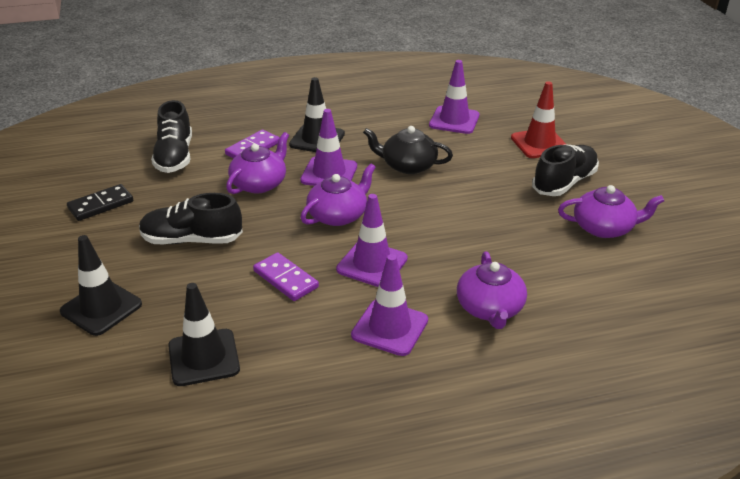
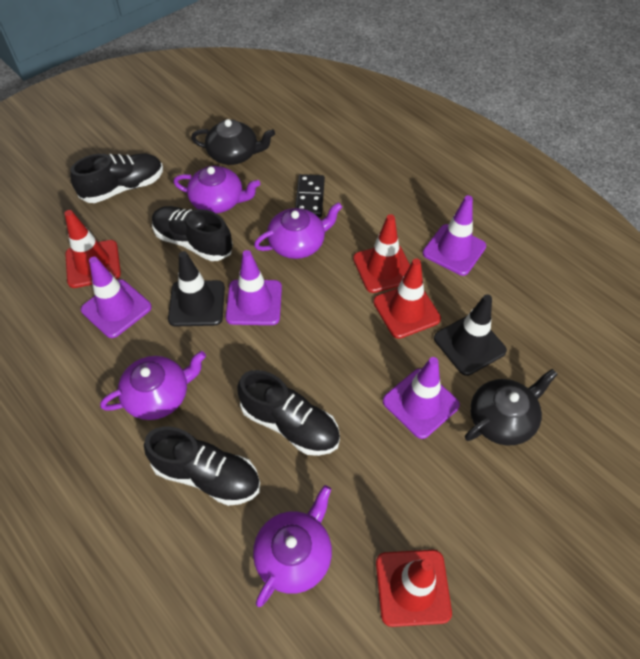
black shoe: [139,193,243,244] [151,100,192,173] [532,144,599,196] = 3 -> [70,154,163,203] [144,427,260,506] [152,206,233,261] [237,370,340,456] = 4
black teapot: [363,126,453,174] = 1 -> [191,119,275,165] [465,369,558,446] = 2
black traffic cone: [60,235,142,336] [168,283,240,386] [289,77,345,152] = 3 -> [168,251,225,327] [434,294,507,376] = 2
purple domino: [225,130,280,158] [253,252,319,301] = 2 -> none = 0
red traffic cone: [511,81,567,158] = 1 -> [64,210,121,288] [353,214,410,293] [373,259,441,339] [376,550,452,627] = 4

